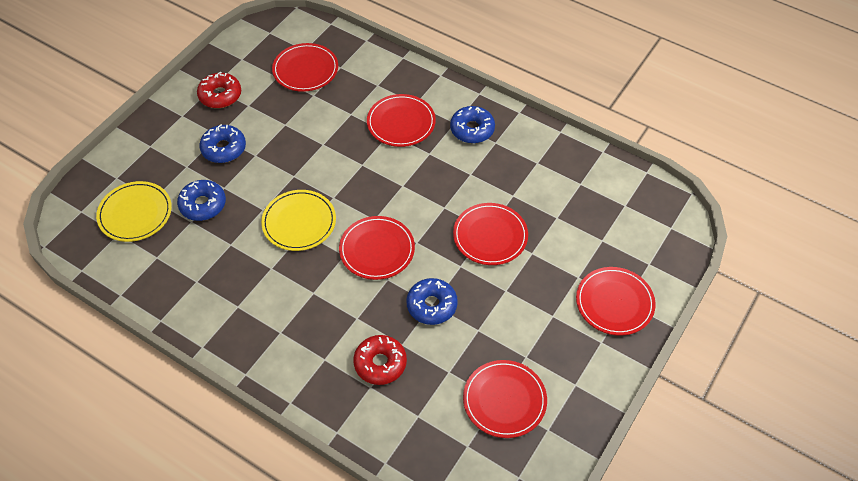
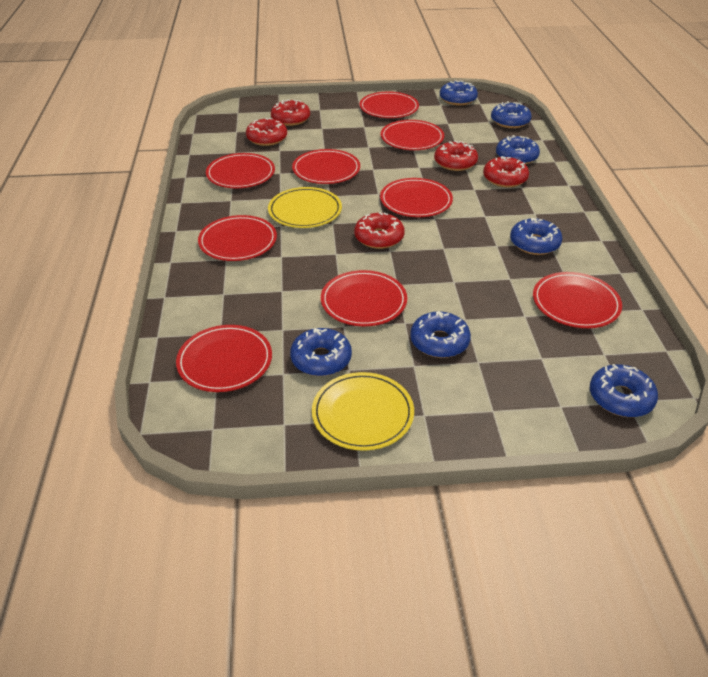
blue donut: [177,180,226,221] [199,124,246,163] [406,278,458,325] [450,106,495,143] = 4 -> [290,328,352,376] [410,311,471,358] [440,80,478,105] [491,101,532,128] [496,135,540,164] [510,218,562,255] [590,364,658,417] = 7
red donut: [197,72,241,108] [353,335,407,385] = 2 -> [246,118,287,146] [271,99,310,126] [354,212,405,249] [434,141,478,171] [483,156,529,187] = 5
red plate: [272,43,338,92] [339,216,415,280] [367,94,436,147] [453,203,528,265] [463,360,547,438] [576,267,656,336] = 6 -> [176,325,272,392] [198,215,277,261] [206,153,275,188] [292,149,360,184] [321,270,407,326] [360,91,419,118] [380,178,453,217] [381,120,444,150] [533,272,622,328] = 9

